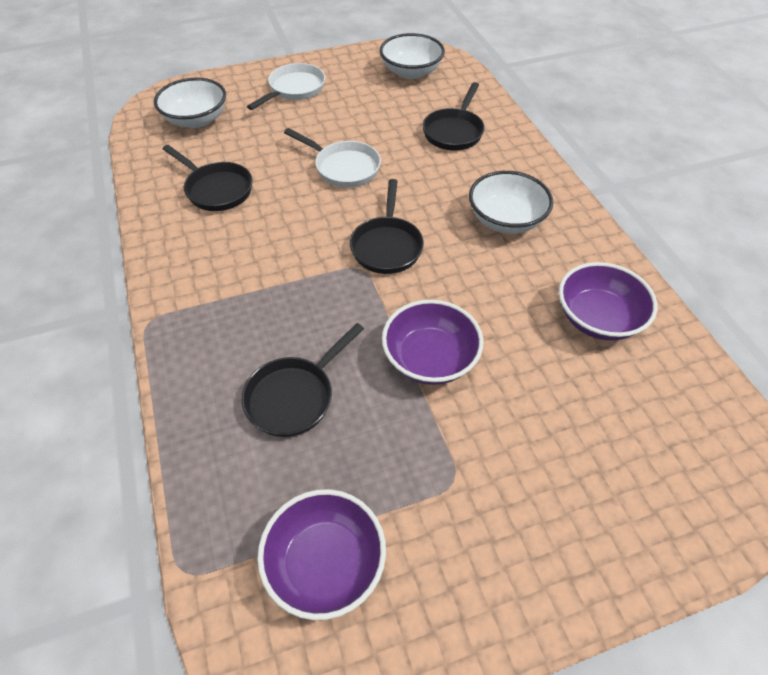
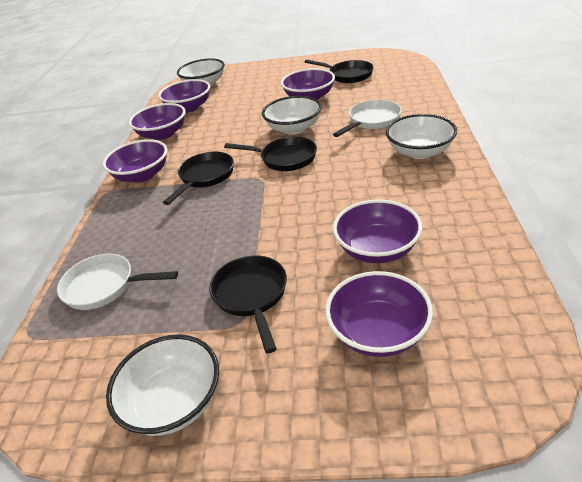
purple bowl: [257,489,386,620] [382,300,483,385] [559,262,657,341] = 3 -> [103,139,168,183] [129,103,185,140] [158,79,210,113] [281,68,335,100] [325,271,433,357] [333,199,422,263] = 6
white bowl: [154,78,226,128] [380,33,445,79] [469,171,553,234] = 3 -> [106,334,219,436] [177,58,225,87] [262,96,322,135] [386,114,457,159] = 4

